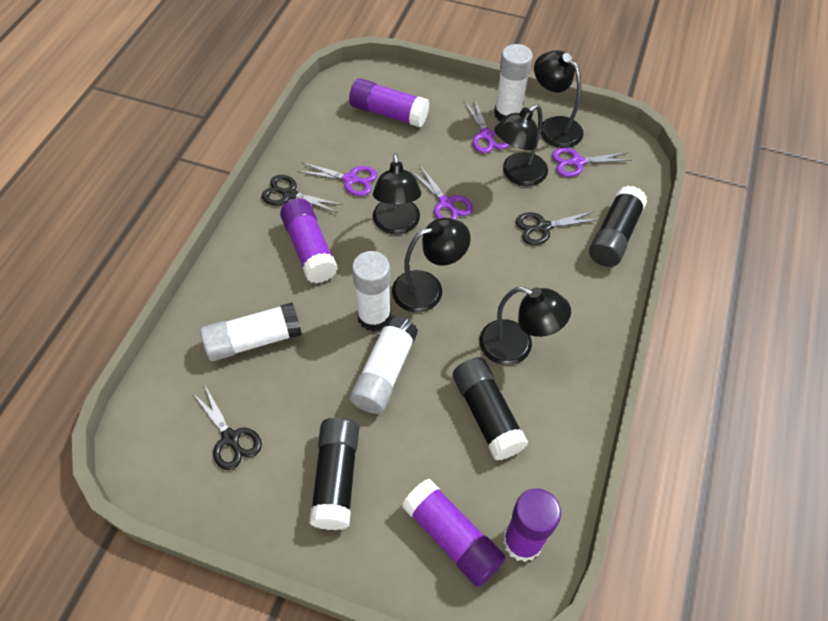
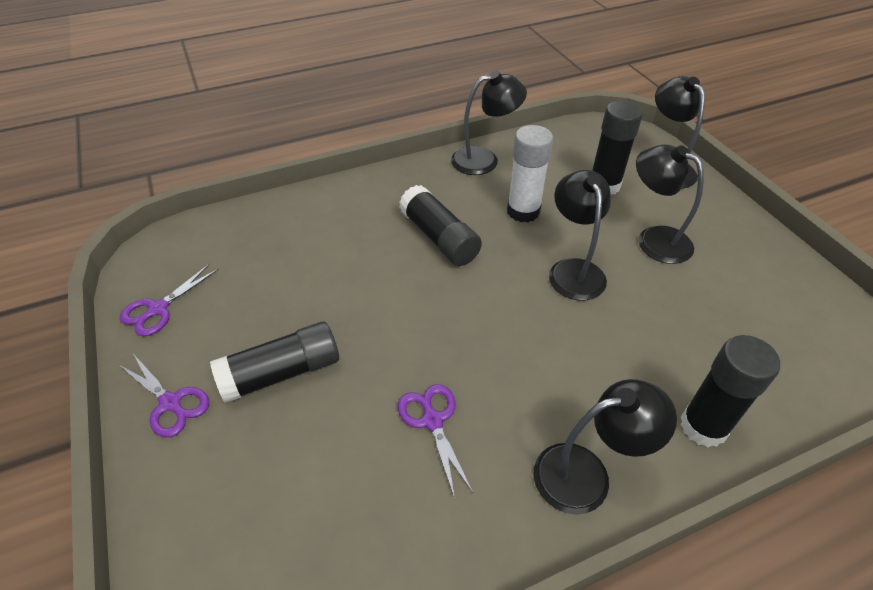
black glue stick: [309,417,359,530] [453,357,528,461] [589,186,647,267] = 3 -> [210,321,339,403] [399,185,482,266] [592,101,643,195] [680,335,780,447] = 4
black scissors: [192,386,262,470] [262,175,343,213] [516,211,599,245] = 3 -> none = 0
purple glue stick: [280,198,338,283] [349,78,429,127] [402,478,506,587] [503,488,561,562] = 4 -> none = 0
purple scissors: [297,162,377,196] [410,165,473,220] [464,98,509,154] [552,148,631,177] = 4 -> [118,355,210,437] [119,264,219,336] [398,384,473,498] = 3
white glue stick: [200,302,302,361] [350,315,418,414] [352,251,391,332] [494,44,533,121] = 4 -> [507,125,553,223] = 1

